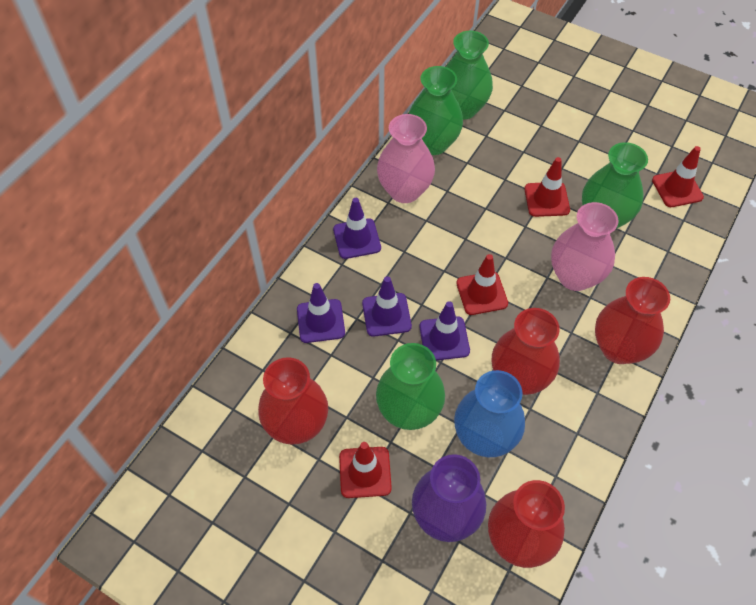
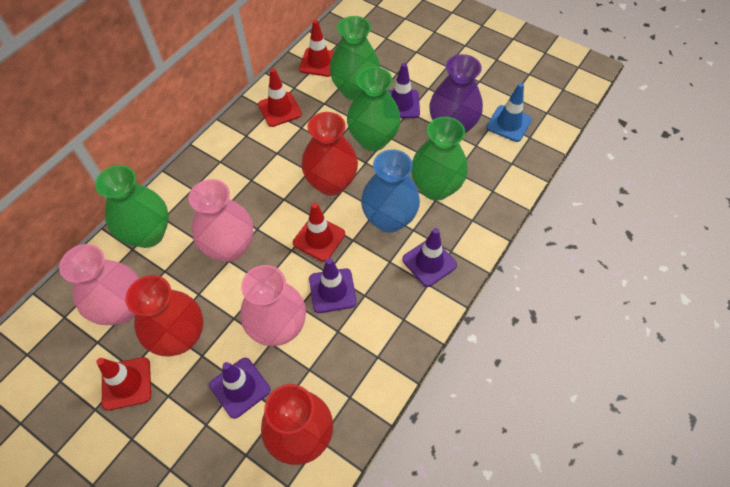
blue traffic cone: none = 0 -> [486,83,532,142] = 1
pink vase: [377,114,435,203] [551,202,619,291] = 2 -> [59,244,139,325] [189,179,253,262] [240,265,306,346] = 3
red vase: [258,357,328,445] [488,480,565,568] [492,308,560,395] [595,277,670,364] = 4 -> [126,275,203,356] [261,384,333,465] [301,112,358,196] = 3

